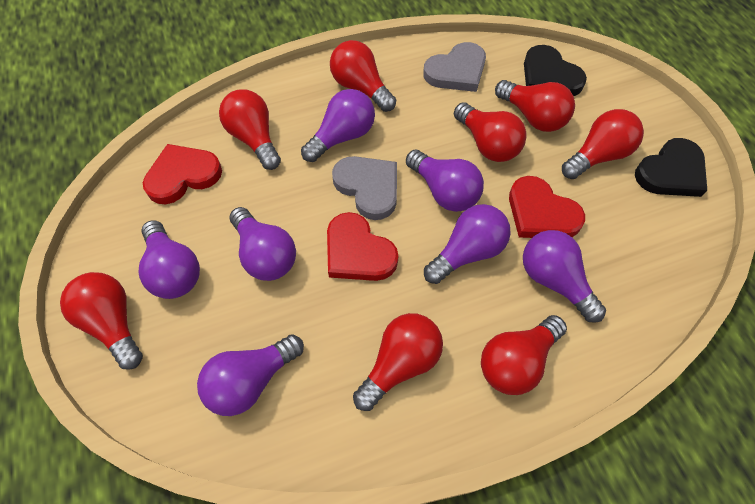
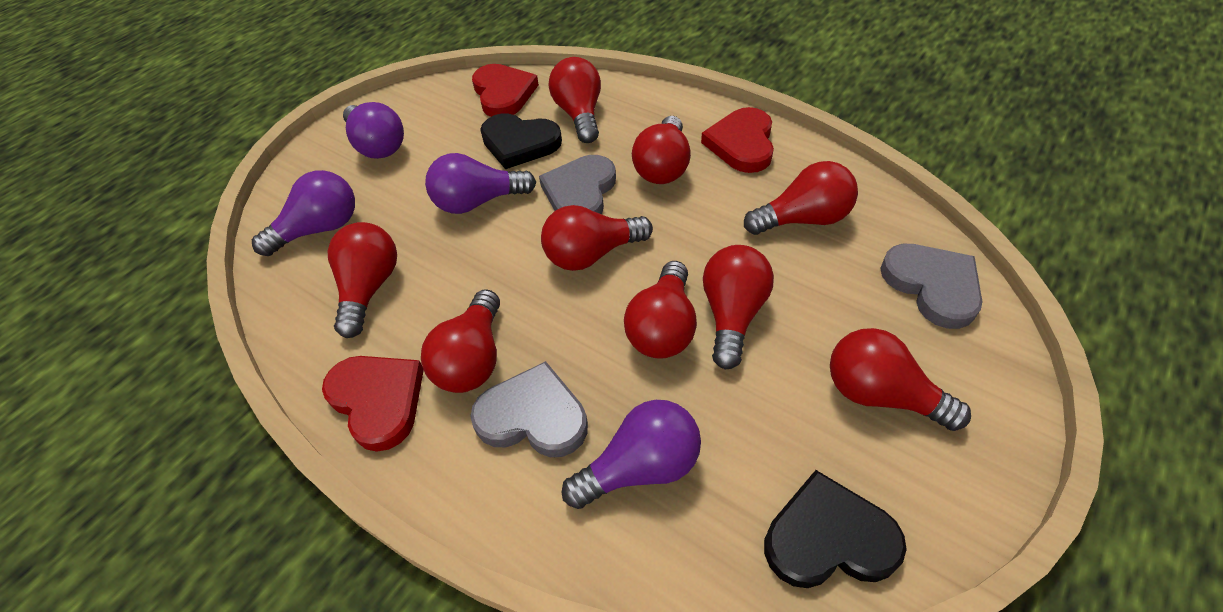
grey heart: [332,156,397,220] [423,42,486,92] = 2 -> [470,361,588,457] [539,155,616,214] [880,244,982,329] = 3
purple light bulb: [139,220,200,299] [197,335,304,416] [229,207,296,281] [301,89,375,162] [406,150,484,212] [424,204,511,284] [523,230,606,323] = 7 -> [252,170,355,256] [343,102,404,159] [425,153,536,214] [562,400,701,509] = 4
red light bulb: [60,272,143,370] [219,89,281,170] [330,40,396,112] [353,313,443,411] [454,102,527,162] [481,315,567,395] [495,80,575,132] [562,109,644,179] = 8 -> [328,222,397,338] [421,289,500,393] [541,205,653,271] [549,57,601,143] [624,261,697,359] [632,116,691,184] [703,245,774,369] [744,161,858,235] [830,328,971,431] = 9

